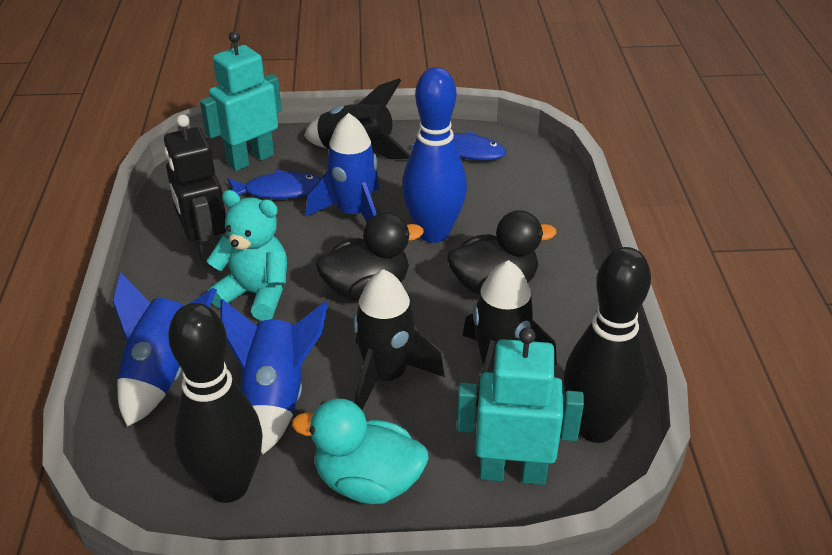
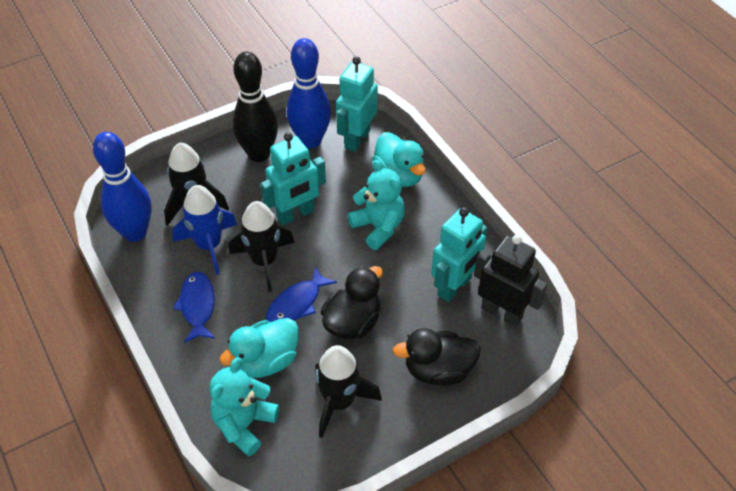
black bowling pin: [168,303,263,503] [564,247,651,443] = 2 -> [232,52,278,162] = 1
blue bowling pin: [402,67,467,243] = 1 -> [93,132,152,242] [287,38,331,148] = 2
blue rocket: [113,272,217,427] [220,299,328,454] [306,113,379,222] = 3 -> [172,185,237,275] = 1
turquoise duck: [292,398,429,504] = 1 -> [220,318,299,378] [372,132,426,187] = 2
turquoise robot: [200,31,282,171] [457,328,584,485] = 2 -> [261,132,326,225] [336,56,378,152] [431,207,487,302] = 3
turquoise teddy bear: [206,190,287,321] = 1 -> [209,357,279,456] [348,160,405,250] = 2

